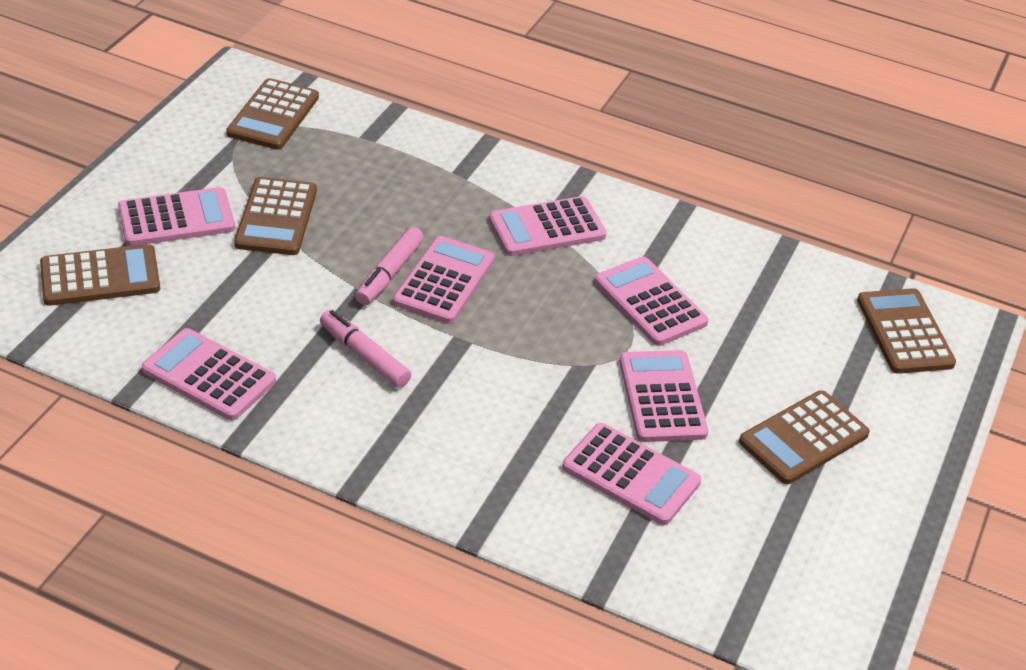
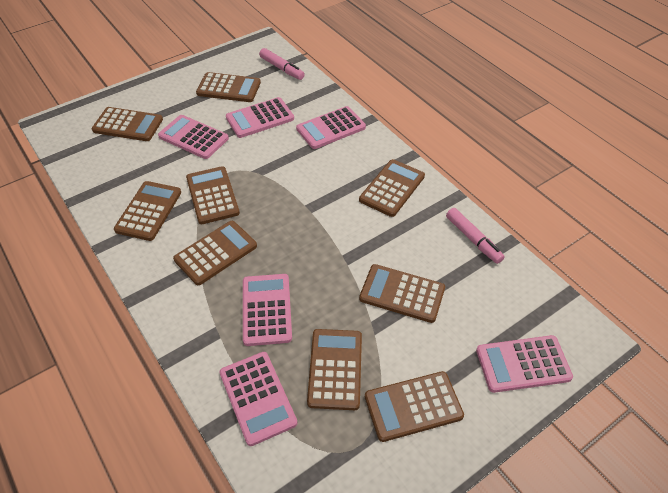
brown calculator: [40,244,160,306] [226,78,319,150] [234,177,317,255] [739,390,870,484] [857,288,956,374] = 5 -> [91,107,163,141] [114,181,181,241] [173,221,257,285] [186,166,240,224] [196,72,261,102] [307,329,362,410] [359,159,425,217] [359,264,445,323] [365,371,464,442] = 9
pink calculator: [118,187,235,246] [142,328,276,420] [393,236,495,324] [489,196,606,256] [562,423,701,525] [594,257,709,346] [619,350,708,442] = 7 -> [158,115,229,159] [220,352,297,446] [226,97,294,138] [243,274,292,346] [296,106,366,149] [476,335,573,393] = 6

